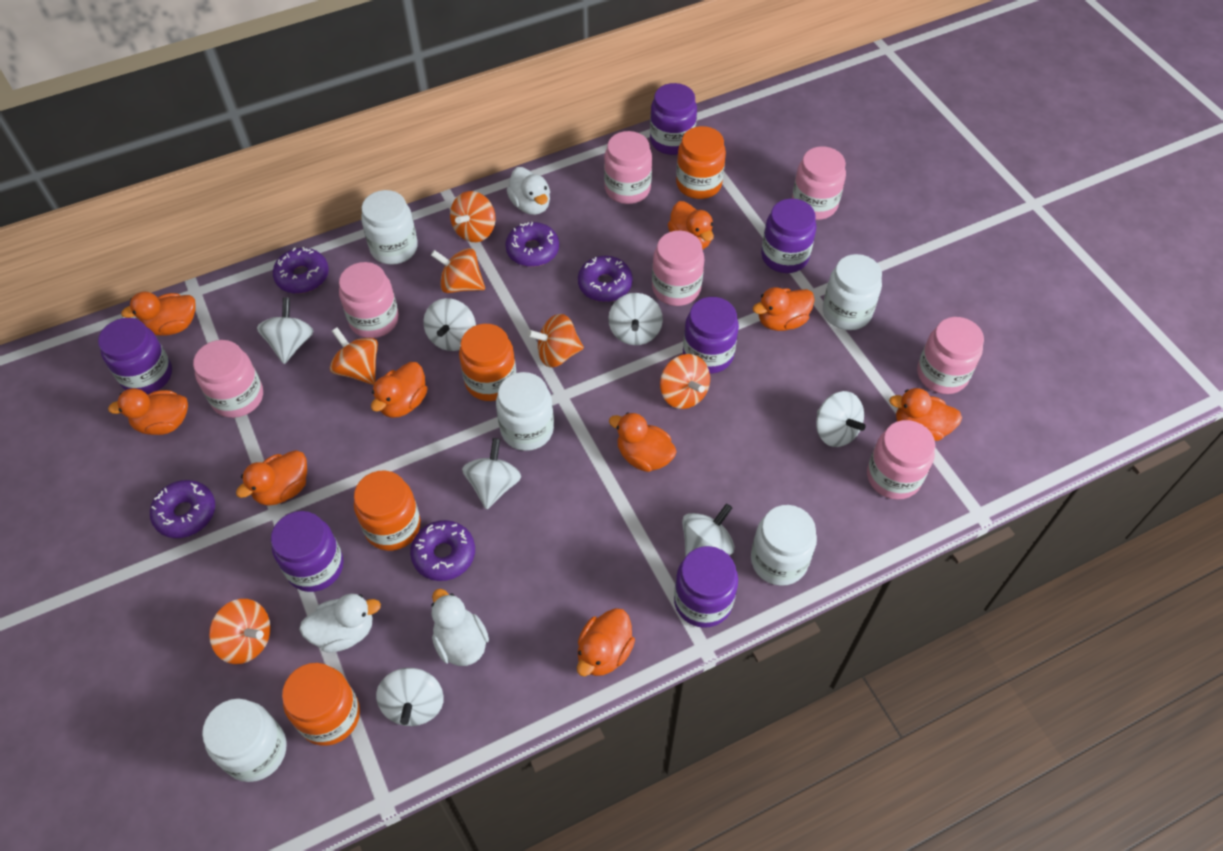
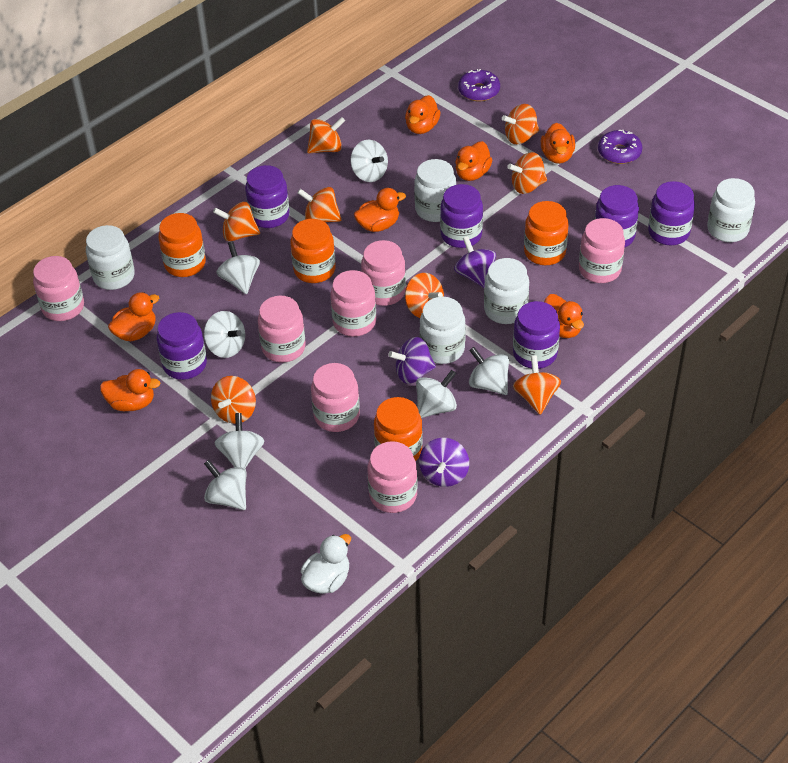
orange duck: [108,388,188,435] [121,292,196,336] [236,450,307,506] [371,362,428,418] [577,608,635,676] [609,412,677,472] [668,201,714,249] [753,287,815,331] [889,388,962,441] = 9 -> [100,369,160,411] [108,292,159,341] [354,188,406,232] [405,95,441,134] [455,141,492,181] [541,123,575,164] [544,294,584,338] = 7
orange spinning top: [209,599,271,664] [330,327,378,385] [431,248,485,293] [450,191,496,242] [527,314,584,367] [660,354,710,409] = 6 -> [211,376,256,424] [213,202,260,242] [297,187,342,222] [307,117,345,153] [405,273,444,318] [502,104,539,144] [507,152,547,194] [513,355,561,415] = 8
purple donut: [150,480,215,538] [273,247,329,294] [410,520,475,581] [505,222,559,267] [578,256,633,302] = 5 -> [458,69,500,101] [598,130,642,164] = 2
purple spinning top: none = 0 -> [388,337,436,384] [419,438,469,487] [454,236,496,288] = 3
white duck: [299,593,381,653] [431,589,489,666] [507,167,550,215] = 3 -> [301,534,351,594] = 1

